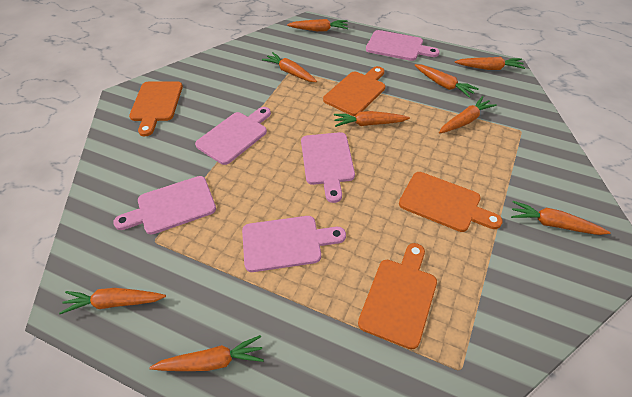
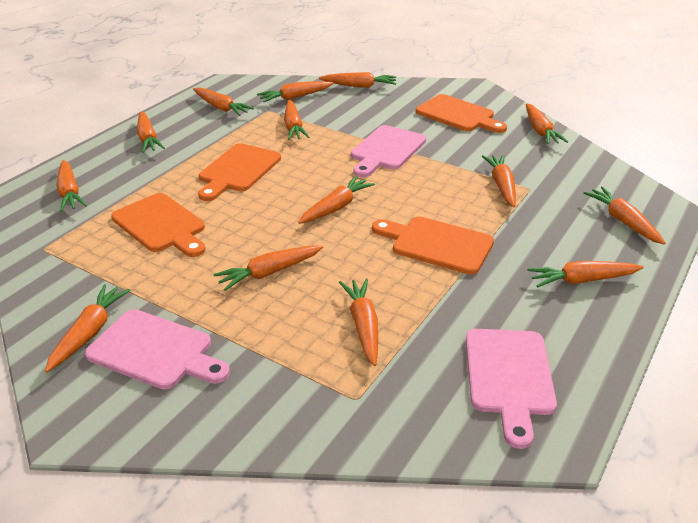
orange carrot: [59,288,166,314] [149,335,264,371] [262,52,317,82] [287,19,348,31] [334,111,410,127] [414,64,478,98] [439,96,497,134] [455,57,525,70] [511,201,611,235] = 9 -> [45,284,130,373] [56,160,87,212] [137,111,165,153] [193,87,254,116] [213,245,323,291] [257,81,333,102] [284,100,310,140] [298,176,375,224] [319,72,396,88] [339,278,378,366] [482,155,516,207] [526,103,568,145] [527,261,644,288] [583,187,666,245] = 14
pink cutting board: [113,176,216,235] [195,107,271,165] [242,216,346,272] [301,132,355,203] [366,30,440,61] = 5 -> [85,309,230,389] [351,125,426,177] [466,329,557,449] = 3

